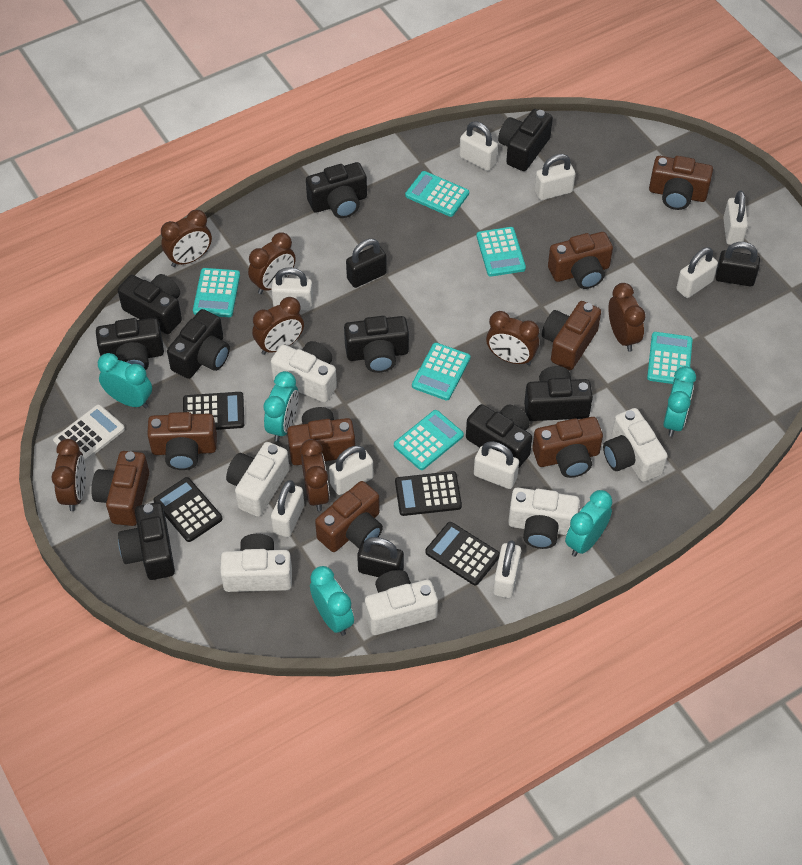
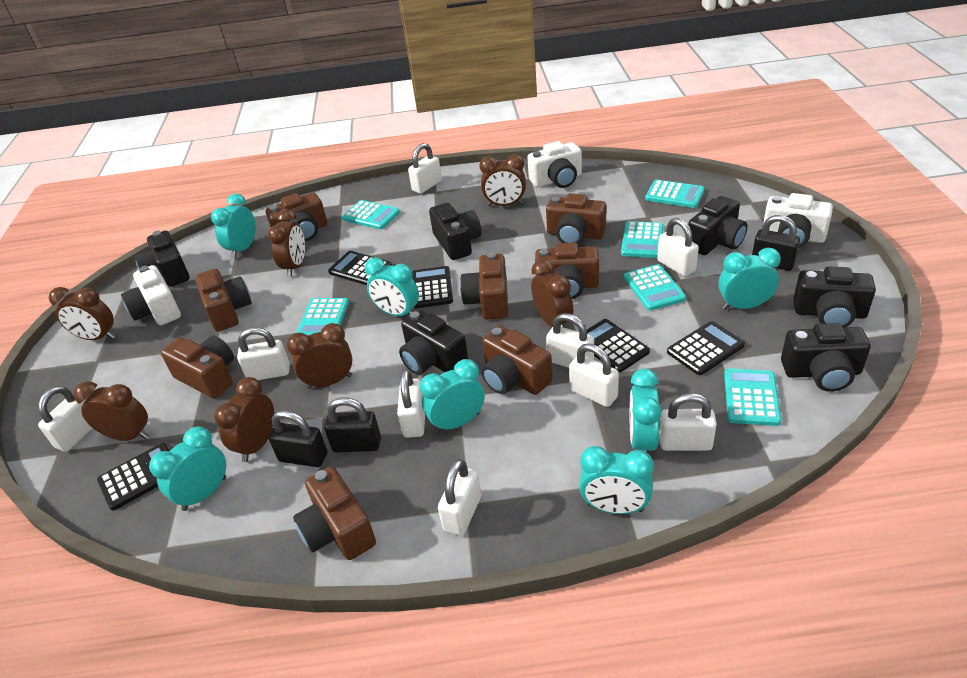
black calculator: [153,477,223,542] [183,392,244,430] [395,471,462,516] [425,522,500,585] = 4 -> [97,443,169,510] [328,251,392,285] [412,266,453,308] [587,319,650,373] [667,321,745,375] = 5
black camera: [96,318,164,370] [118,274,182,334] [118,502,175,580] [167,309,230,379] [306,162,367,218] [344,316,409,373] [466,404,532,467] [498,109,553,171] [524,366,593,421] = 9 -> [135,230,190,287] [399,310,468,375] [429,203,482,260] [688,196,747,255] [781,323,871,392] [793,266,876,327] = 6
turquoise clock: [98,353,152,409] [264,371,299,442] [310,566,354,636] [565,490,612,557] [663,366,696,437] = 5 -> [149,426,226,511] [211,194,256,258] [365,257,419,316] [420,359,485,433] [579,446,654,514] [630,369,662,453] [718,248,781,310] = 7
white calculator: [53,404,125,462] = 1 -> none = 0
white camera: [220,534,292,592] [226,442,289,517] [271,341,337,403] [365,570,438,635] [508,487,580,549] [603,408,668,482] = 6 -> [121,265,181,325] [527,141,582,188] [763,193,833,248] = 3

